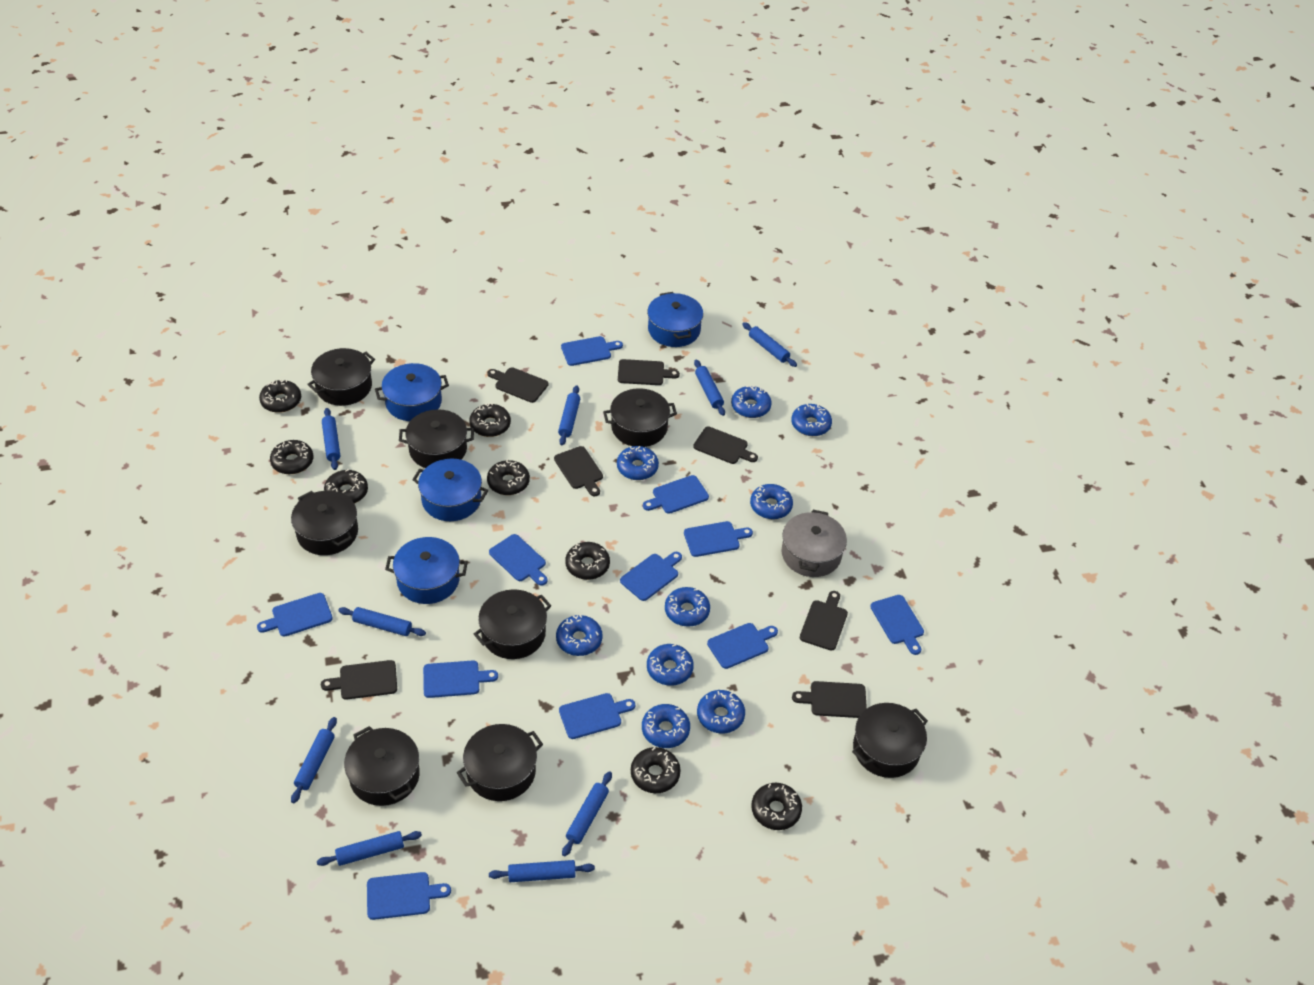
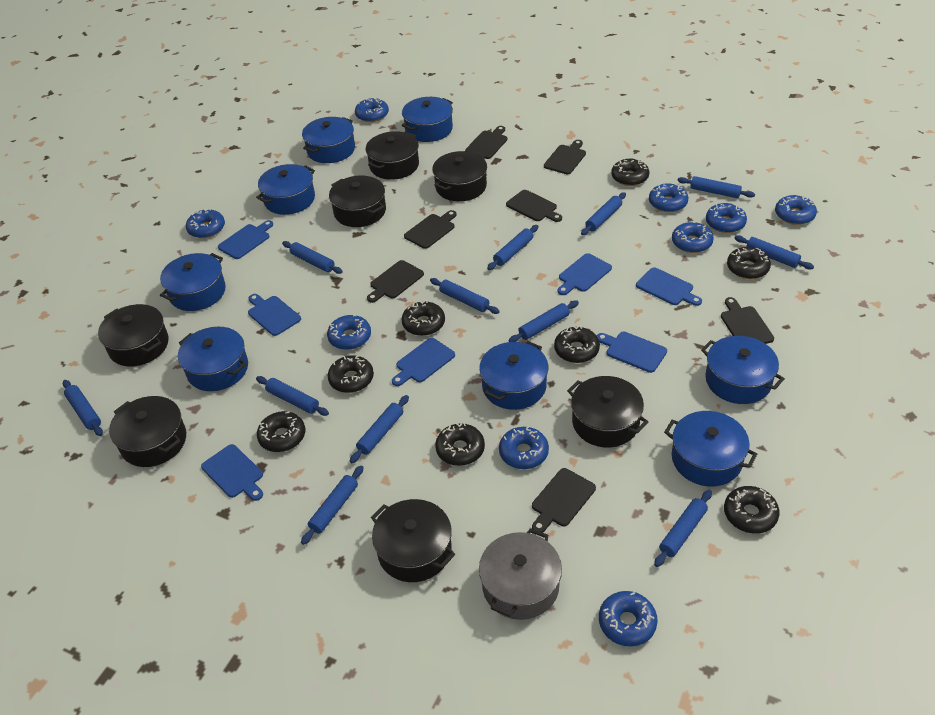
black pot: [291,491,358,555] [307,348,375,406] [344,726,420,806] [399,409,474,468] [457,724,543,801] [474,589,551,659] [603,388,677,447] [852,703,928,778] = 8 -> [98,304,169,366] [109,396,186,467] [329,176,386,227] [366,131,419,180] [371,499,455,582] [432,151,487,201] [567,376,648,447] = 7
blue cutting board: [257,593,333,637] [367,872,451,920] [423,660,498,698] [489,534,548,586] [559,693,635,739] [561,336,623,366] [620,552,682,601] [643,475,709,514] [684,521,753,557] [707,623,778,669] [870,595,924,655] = 11 -> [201,444,263,501] [218,220,273,259] [248,294,301,336] [392,338,455,386] [558,253,612,295] [597,332,667,373] [636,267,702,306] = 7
blue pot: [375,363,449,421] [385,537,468,604] [412,459,488,521] [647,292,703,347] = 4 -> [160,253,226,311] [178,327,248,391] [256,164,315,215] [302,117,355,163] [402,97,453,142] [479,341,548,410] [664,411,757,486] [701,336,785,404] = 8
blue rolling pin: [291,717,337,803] [317,831,422,866] [322,408,340,470] [338,607,426,636] [489,860,595,882] [558,386,580,445] [562,771,612,856] [694,359,725,416] [742,322,797,367] = 9 -> [63,380,103,436] [256,376,329,416] [282,241,343,274] [301,465,364,545] [350,395,409,463] [430,278,500,314] [487,225,539,270] [509,301,579,342] [581,192,626,235] [654,490,712,567] [678,176,755,198] [734,235,814,269] = 12

